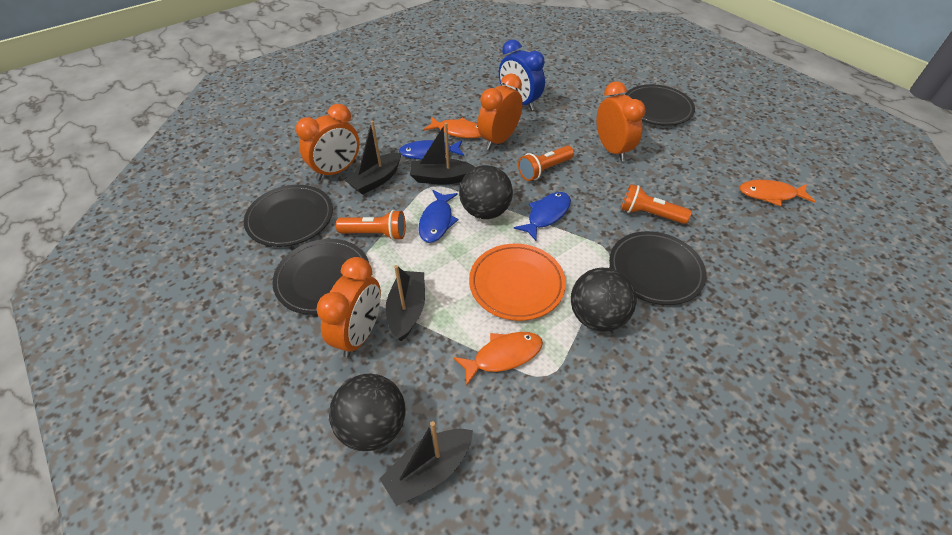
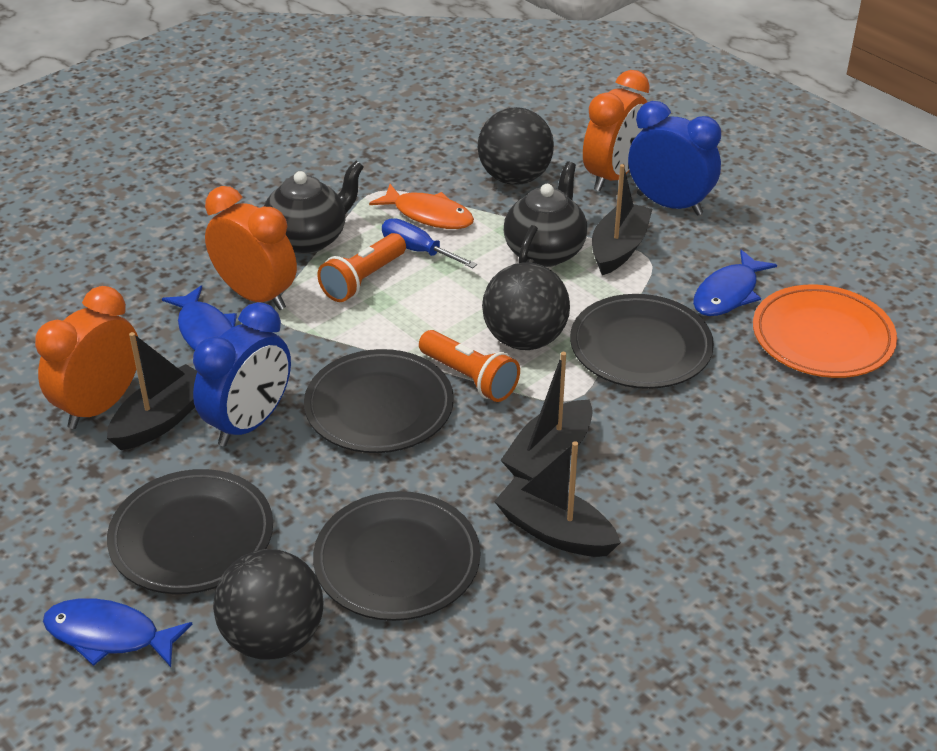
black teapot: none = 0 -> [264,161,364,254] [504,162,587,267] = 2
blue clock: [499,39,545,111] = 1 -> [193,302,291,446] [628,101,721,215] = 2
blue screwdriver: none = 0 -> [382,218,477,268] = 1
orange clock: [296,104,360,180] [317,257,381,358] [478,73,523,150] [596,82,646,162] = 4 -> [35,286,139,429] [205,186,297,310] [583,70,650,191] = 3
orange fish: [423,116,482,138] [453,332,543,386] [740,180,815,206] = 3 -> [369,184,474,229] = 1
orange flashlight: [336,210,406,240] [518,146,574,181] [621,184,691,224] = 3 -> [317,233,406,302] [419,330,520,402] = 2

